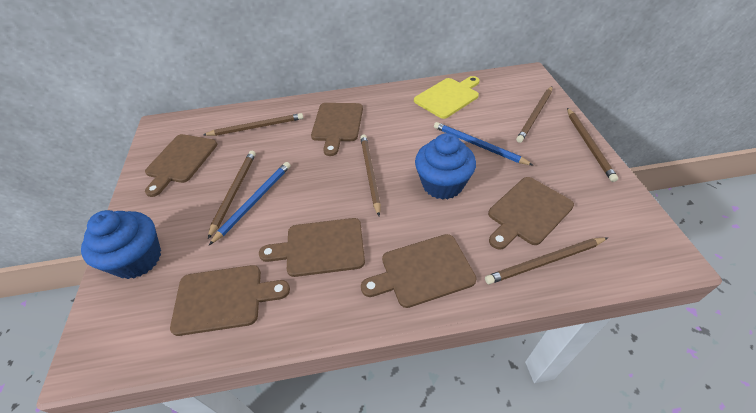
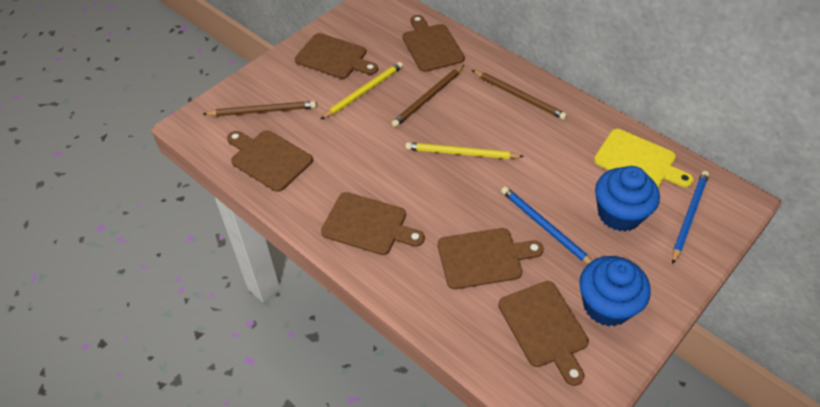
brown pencil: [203,113,303,136] [208,151,256,239] [360,134,381,216] [485,237,608,284] [516,86,552,143] [567,108,618,182] = 6 -> [203,101,316,116] [392,65,464,127] [472,70,567,120] = 3
yellow pencil: none = 0 -> [321,62,403,119] [405,142,524,159] = 2

